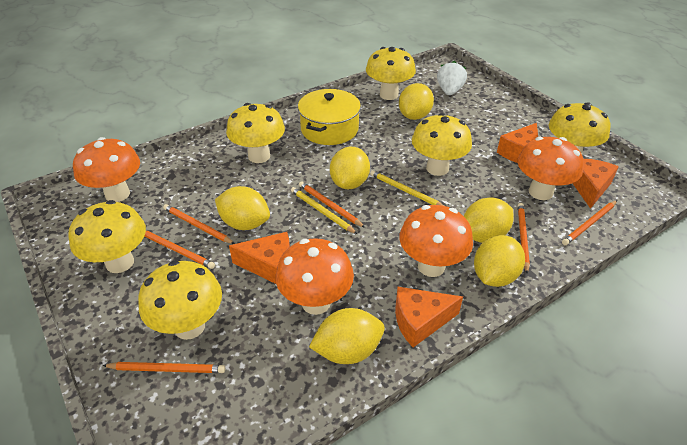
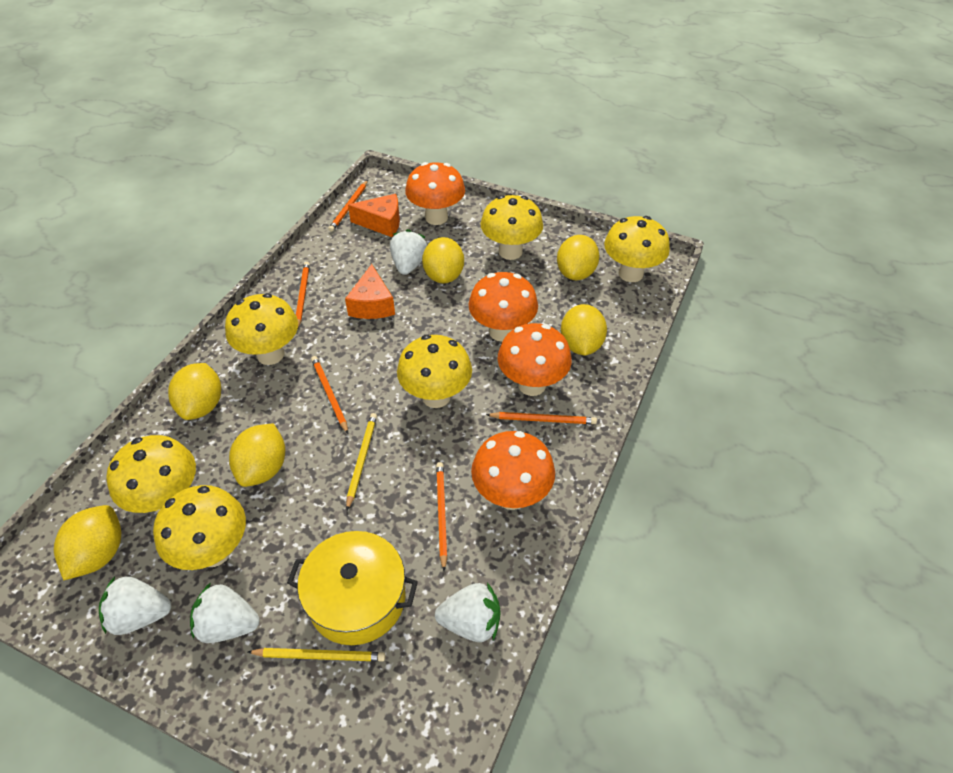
orange cheese: [229,232,290,284] [395,287,463,347] [497,123,538,163] [573,159,619,209] = 4 -> [345,264,395,319] [348,194,400,237] = 2
orange pencil: [102,362,225,373] [145,231,215,269] [163,204,235,244] [299,181,365,228] [518,203,530,274] [562,200,617,245] = 6 -> [296,262,310,328] [311,356,348,434] [328,180,368,232] [436,462,447,571] [486,412,597,424] = 5
white strawberry: [437,61,467,95] = 1 -> [99,576,171,635] [190,583,260,643] [390,229,427,275] [435,583,500,642] = 4

